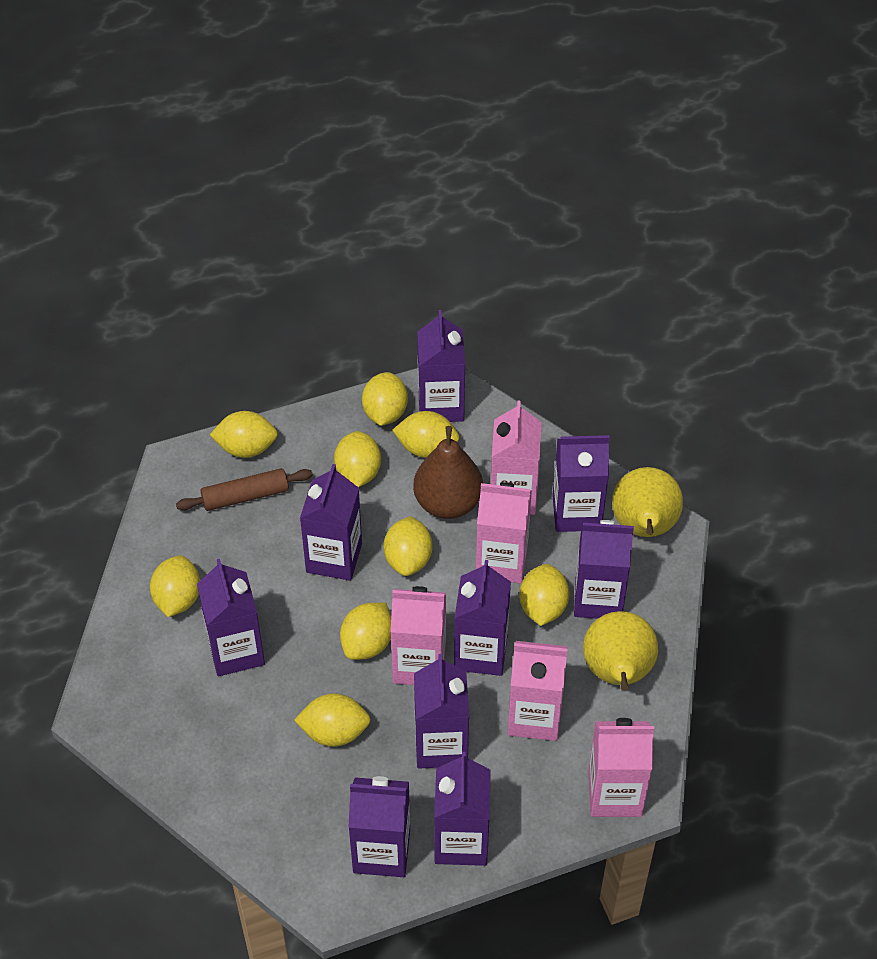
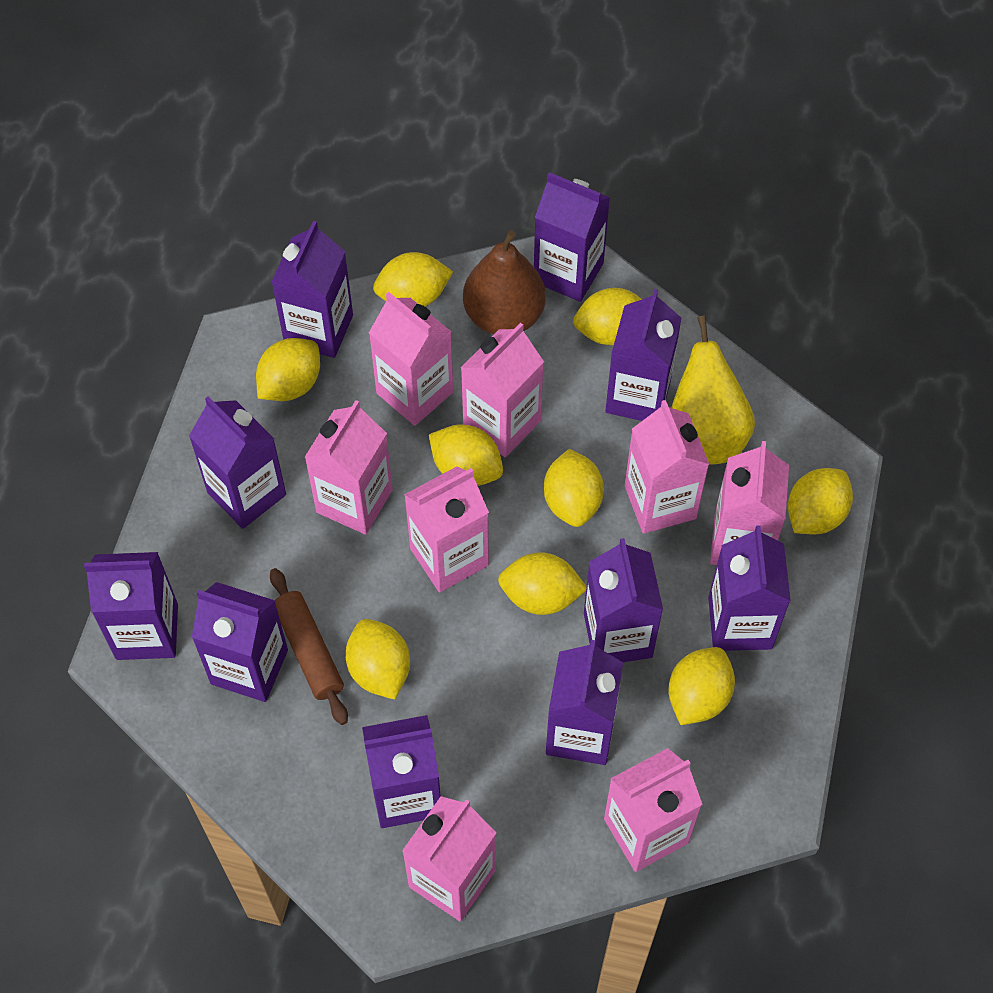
pink carton: [390,586,446,685] [476,482,532,584] [490,400,541,515] [508,641,567,741] [588,718,654,817] = 5 -> [305,400,393,535] [369,292,453,426] [402,796,496,921] [404,466,489,593] [461,323,544,457] [604,748,703,872] [625,400,709,534] [710,441,789,565] = 8
purple carton: [197,559,265,676] [300,464,362,581] [348,776,410,877] [414,654,469,768] [417,310,465,422] [434,752,491,866] [454,560,511,676] [552,435,609,532] [574,520,634,619] = 9 -> [84,552,178,660] [189,397,286,529] [191,582,288,702] [272,221,353,358] [362,715,441,828] [534,172,610,302] [546,640,623,765] [584,538,663,662] [605,289,681,421] [708,525,791,651] = 10
yellow pear: [583,611,658,690] [612,467,683,537] = 2 -> [671,316,755,465] = 1

